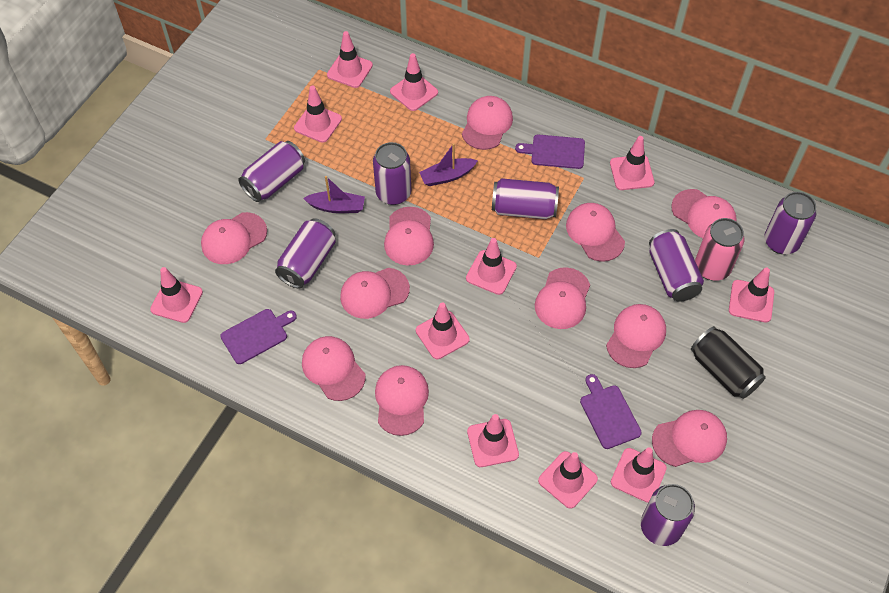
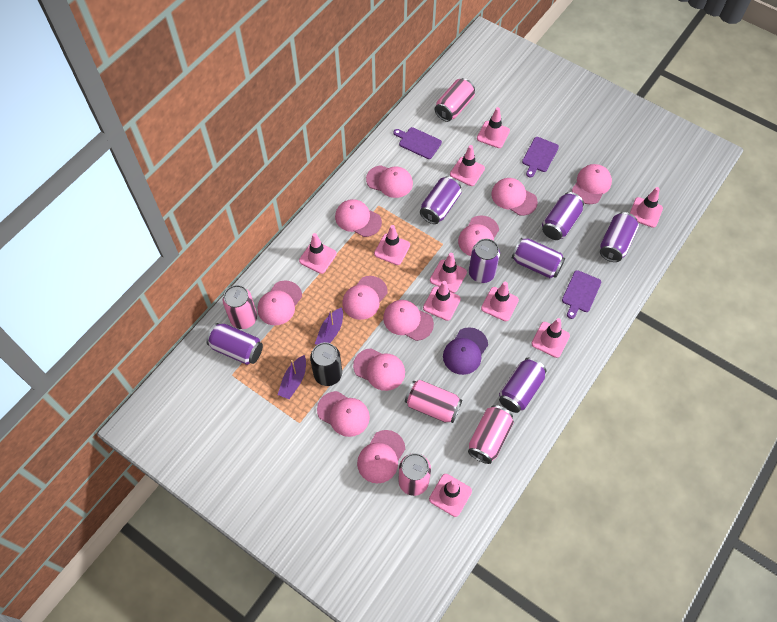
pink can: [695,218,745,281] = 1 -> [223,285,257,329] [398,453,431,496] [405,380,462,423] [435,78,475,122] [468,405,514,464] = 5
pink traffic cone: [150,267,203,323] [294,86,342,143] [327,31,373,88] [390,53,438,111] [416,302,470,359] [466,238,517,295] [467,414,519,467] [538,451,598,509] [610,136,655,190] [611,447,667,503] [729,268,774,323] = 11 -> [299,233,337,274] [374,225,410,265] [423,281,461,321] [429,474,472,517] [430,253,467,293] [450,145,485,186] [477,107,510,148] [481,281,519,321] [531,318,570,358] [630,187,663,228] = 10
purple cap: none = 0 -> [443,327,488,375] = 1

